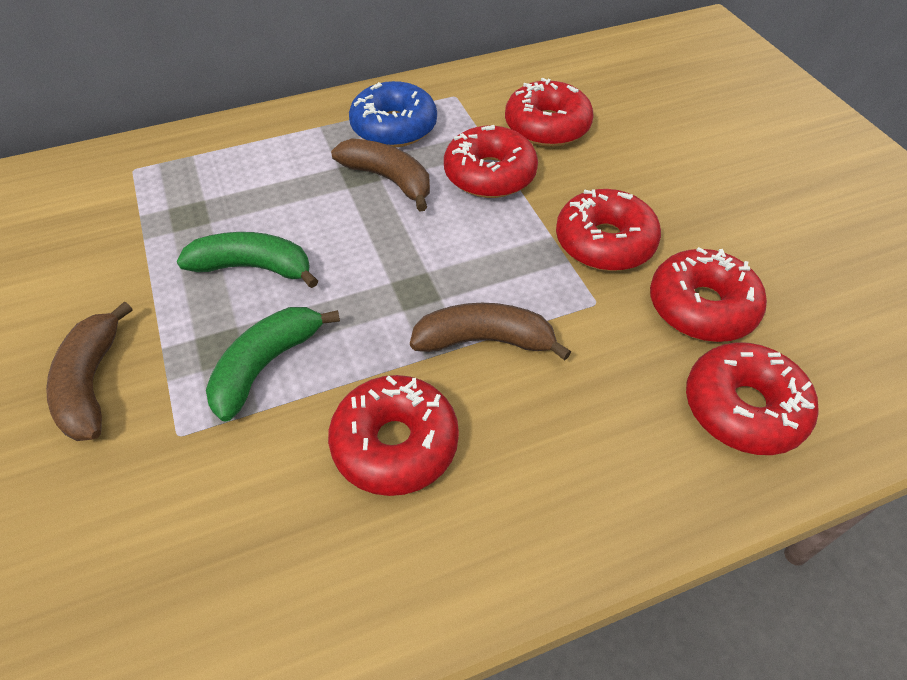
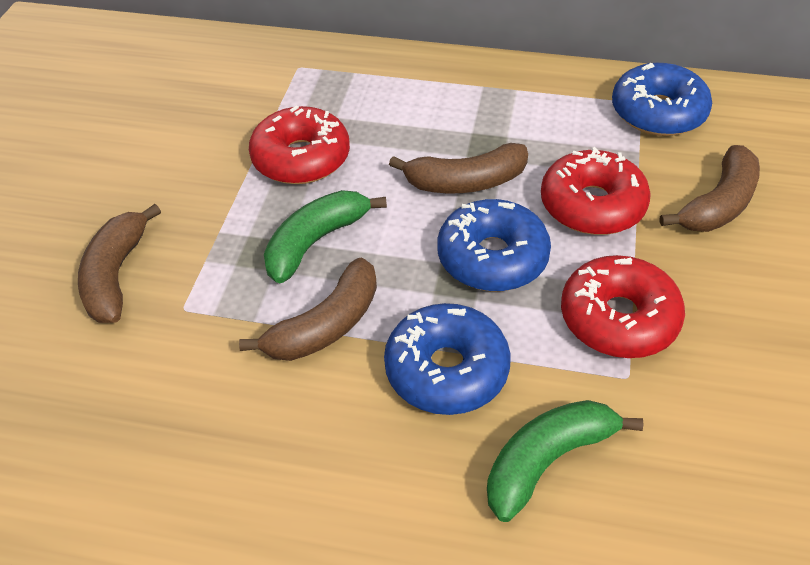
blue donut: [349,81,437,147] = 1 -> [384,303,511,415] [437,199,551,291] [612,62,712,136] = 3
brown banana: [46,301,132,441] [331,138,430,211] [410,303,571,361] = 3 -> [78,204,161,323] [239,258,377,361] [389,143,528,193] [660,145,760,232] = 4
red donut: [328,375,459,496] [444,125,538,198] [505,78,593,147] [556,189,661,271] [650,247,767,342] [686,342,818,455] = 6 -> [249,105,350,184] [541,147,651,235] [561,255,685,358] = 3

